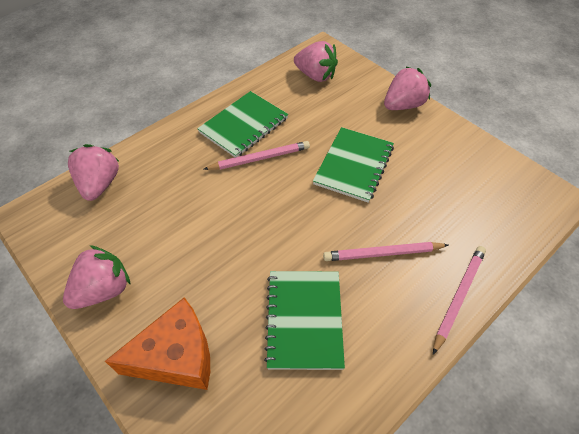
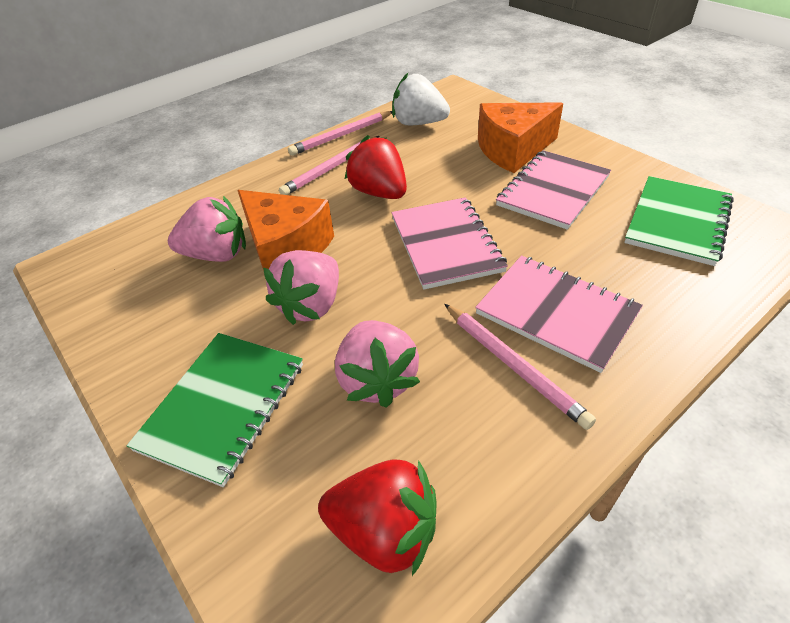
green notebook: [197,91,288,157] [264,271,345,370] [313,127,394,203] = 3 -> [127,333,303,487] [624,176,734,266] = 2
orange cheese: [105,297,210,390] = 1 -> [237,190,334,271] [478,102,563,173] = 2
pink notebook: none = 0 -> [392,197,508,290] [475,255,643,373] [496,150,611,230] = 3
pink strawberry: [63,245,131,309] [68,144,119,201] [294,41,338,82] [384,67,431,110] = 4 -> [168,196,246,262] [263,250,339,325] [335,320,420,408] = 3
red strawberry: none = 0 -> [318,459,437,576] [345,135,407,199] = 2
white strawberry: none = 0 -> [392,73,450,126] = 1

